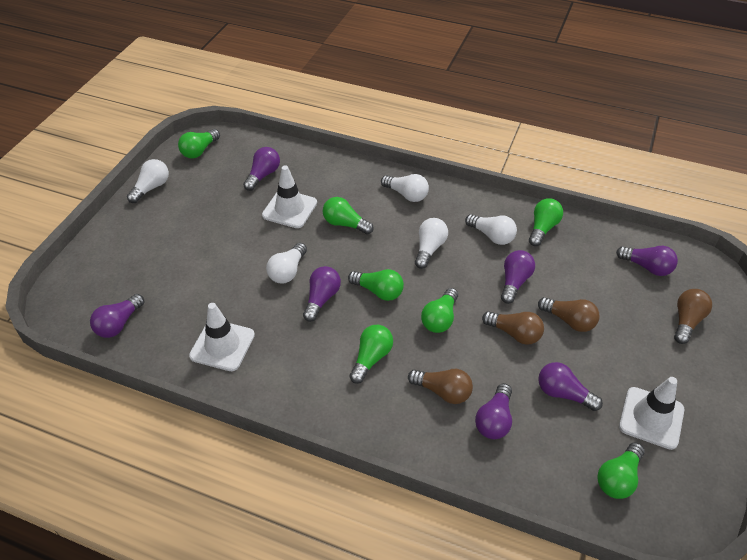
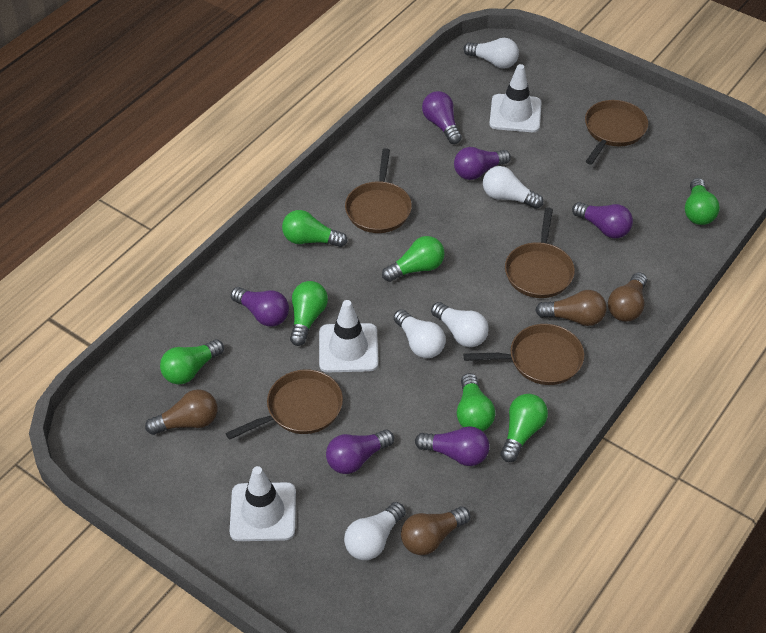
brown pan: none = 0 -> [226,369,343,440] [345,148,412,233] [464,324,584,385] [505,207,575,298] [585,100,648,165] = 5
purple light bulb: [90,294,144,338] [243,147,280,191] [303,266,341,322] [475,383,512,439] [501,250,535,304] [538,362,603,411] [616,246,678,276] = 7 -> [231,287,289,326] [326,429,394,474] [415,426,490,466] [422,91,462,144] [454,147,511,180] [572,202,633,238] = 6

